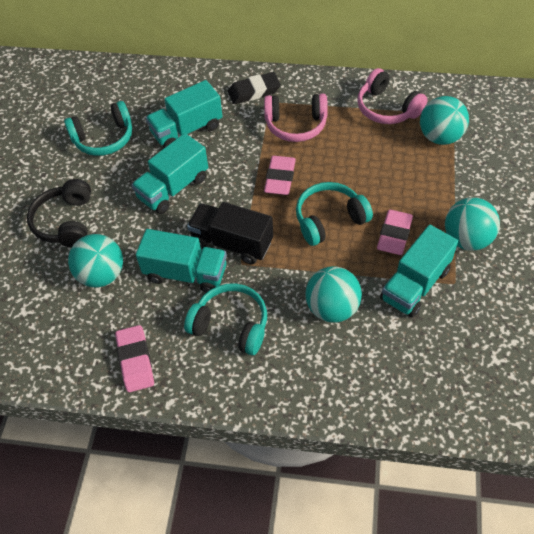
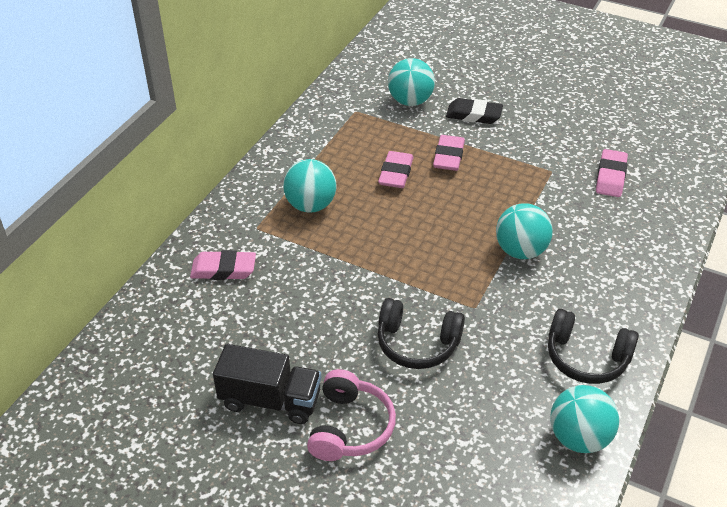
black headphones: [27,179,91,248] = 1 -> [377,298,465,369] [548,309,639,384] = 2
pink eraser: [115,325,154,392] [264,156,296,195] [377,210,413,255] = 3 -> [190,250,256,280] [378,151,414,188] [433,135,465,171] [596,149,628,197] = 4
pink headphones: [264,94,328,142] [357,68,428,124] = 2 -> [307,369,396,461] = 1
turquoise headphones: [64,101,132,156] [184,283,267,355] [296,182,373,246] = 3 -> none = 0
turquoise truck: [131,133,208,214] [136,229,227,293] [146,80,223,148] [380,225,458,317] = 4 -> none = 0

